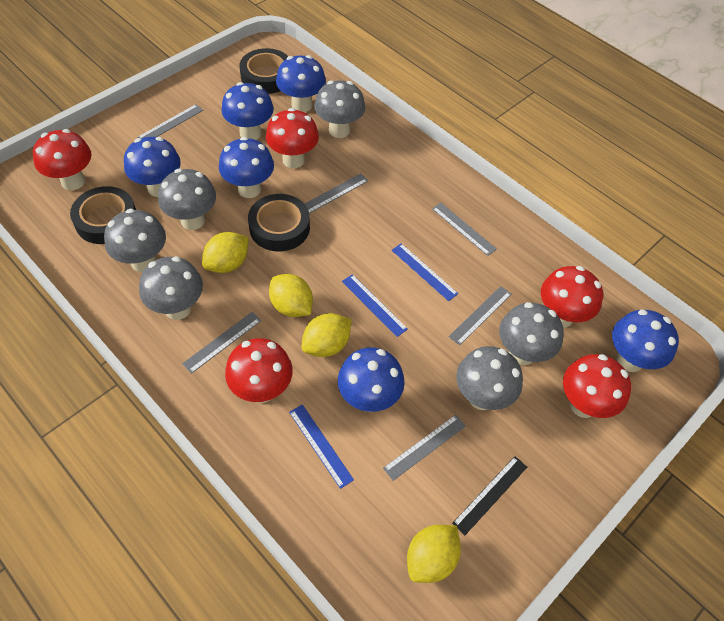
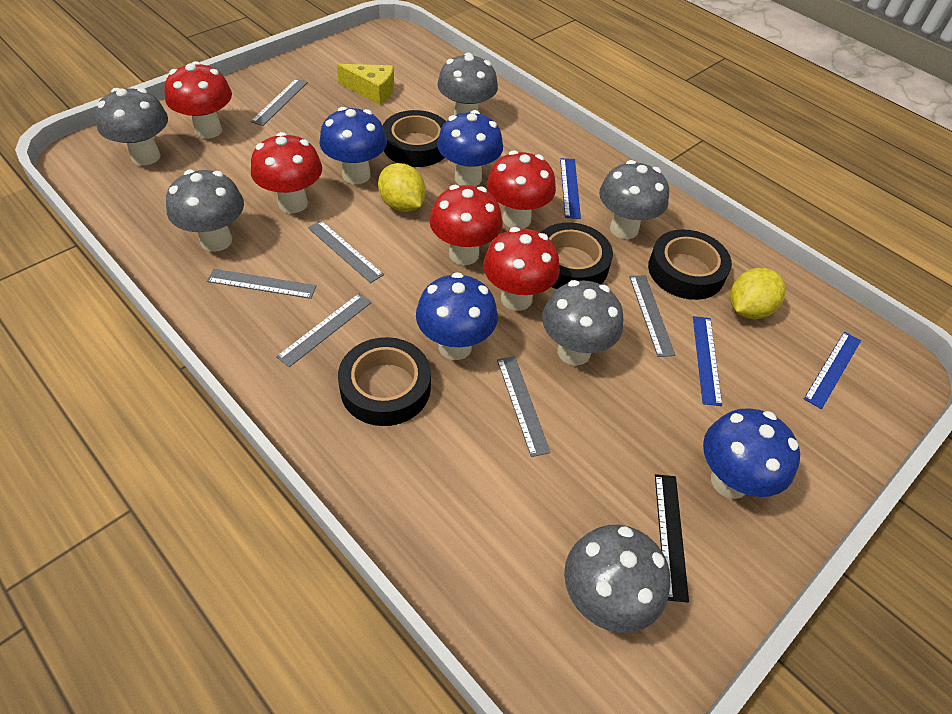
black tape: [70,186,136,244] [240,48,288,94] [248,194,310,251] = 3 -> [338,337,431,426] [383,110,446,167] [540,222,613,289] [648,229,732,300] = 4
blue mushroom: [124,137,181,197] [219,137,274,198] [221,82,274,140] [276,55,326,112] [338,348,405,412] [612,310,679,372] = 6 -> [320,107,387,184] [416,272,498,360] [437,110,503,186] [703,409,800,499] = 4
yellow cheese: none = 0 -> [337,64,394,105] = 1
yellow lemon: [202,232,249,273] [269,274,313,317] [301,313,352,357] [407,525,461,583] = 4 -> [378,163,426,212] [730,268,786,319] = 2

